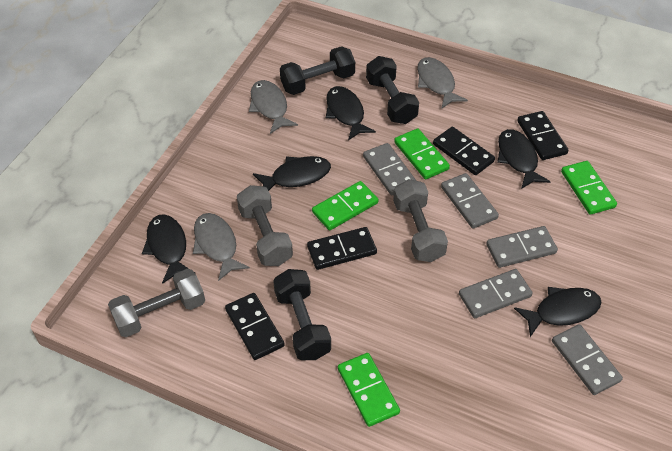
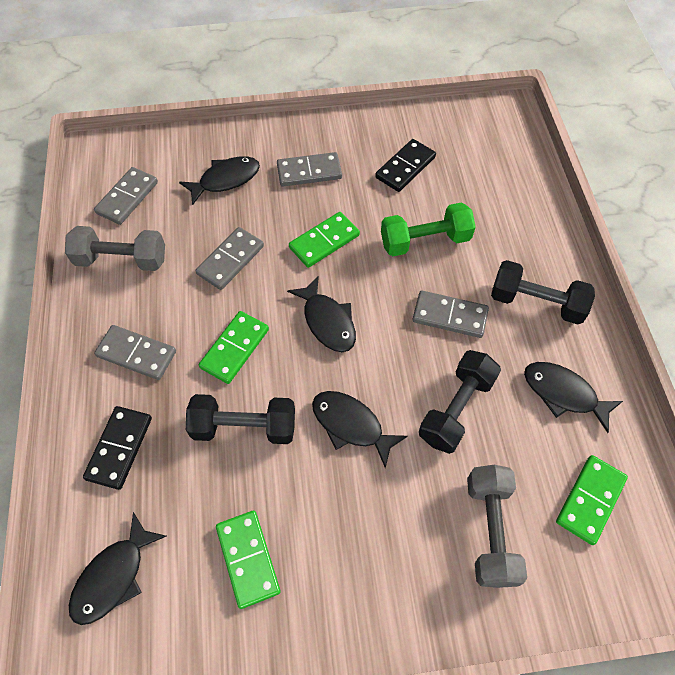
black domino: [225,293,285,360] [307,227,377,270] [433,127,495,175] [517,111,569,160] = 4 -> [83,406,152,490] [375,139,436,192] = 2
green dumbbell: none = 0 -> [381,202,476,256] = 1
grey dumbbell: [108,269,205,337] [237,185,293,266] [393,179,448,262] = 3 -> [65,226,165,271] [467,465,527,588] = 2
grey fish: [193,213,250,281] [249,80,298,134] [417,57,468,109] = 3 -> none = 0

